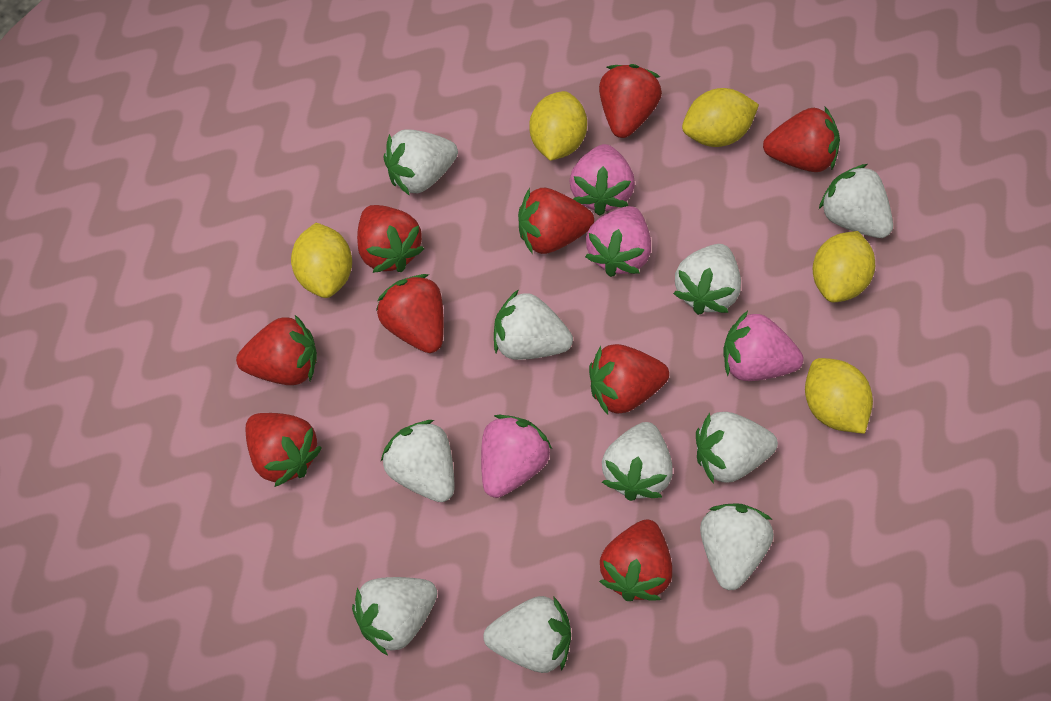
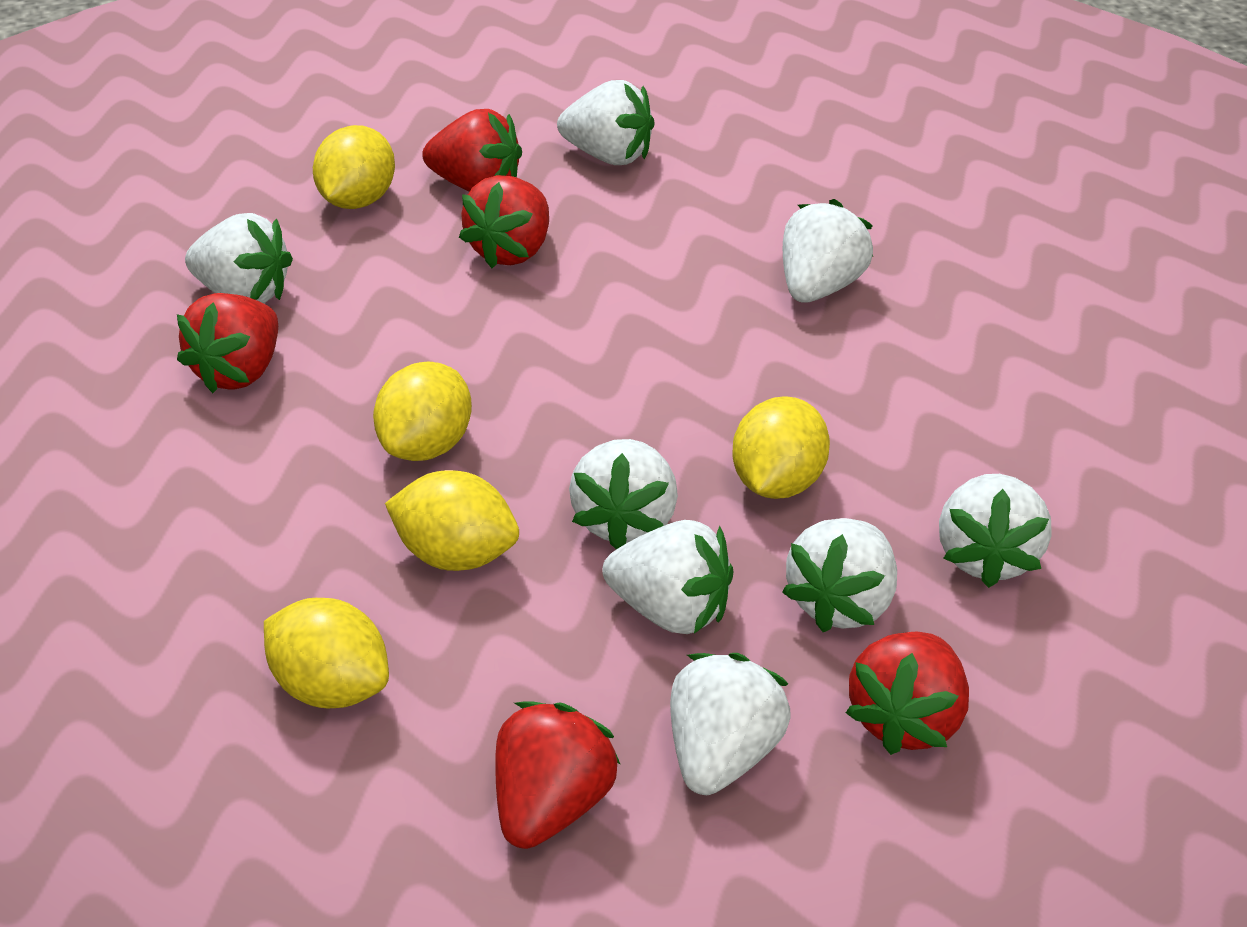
pink strawberry: [481,415,552,498] [569,144,635,216] [585,206,651,277] [723,311,804,381] = 4 -> none = 0
red strawberry: [236,315,317,385] [246,413,322,487] [357,205,424,273] [376,274,444,353] [518,188,594,254] [589,344,669,415] [599,64,662,138] [599,520,672,601] [763,107,840,172] = 9 -> [177,293,278,393] [422,109,522,192] [459,175,549,268] [495,701,621,849] [846,632,969,755] = 5
white strawberry: [352,577,437,656] [381,420,454,502] [383,130,458,196] [483,596,571,673] [494,289,573,360] [602,422,673,501] [673,244,741,315] [696,412,778,484] [700,503,774,590] [819,164,893,238] = 10 -> [185,213,293,303] [557,80,655,165] [569,439,678,550] [602,520,734,634] [670,653,791,795] [782,518,897,632] [783,199,873,303] [939,474,1052,588] = 8

